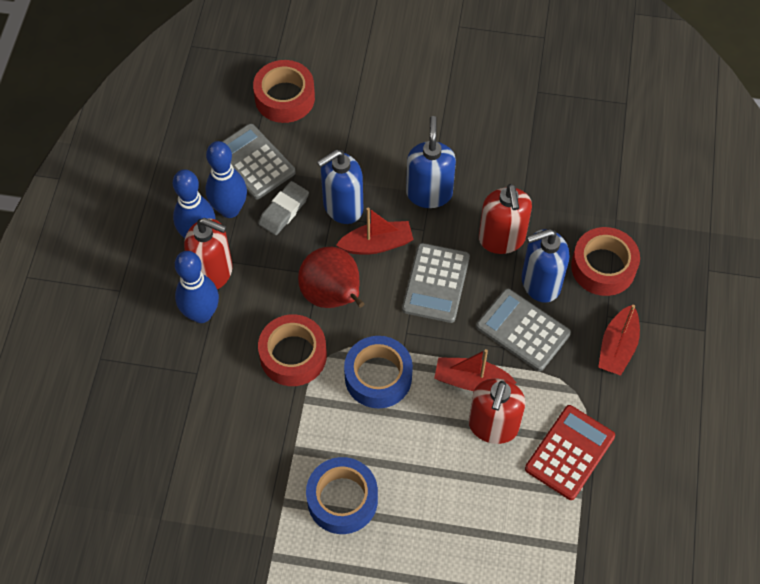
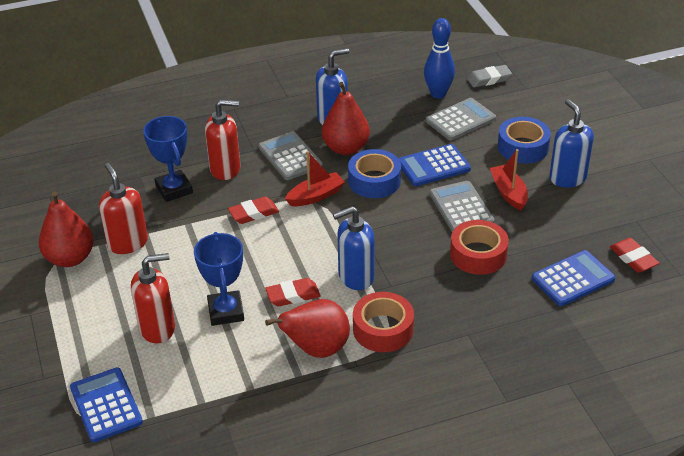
blue bowling pin: [173,169,215,238] [175,251,219,323] [206,141,247,218] = 3 -> [424,18,455,98] = 1
blue calculator: none = 0 -> [70,367,143,442] [398,144,471,186] [532,250,615,306] = 3
blue trophy: none = 0 -> [143,116,193,202] [194,232,244,326] = 2
red boat: [336,208,414,255] [434,349,516,391] [598,305,640,376] = 3 -> [285,151,345,206] [490,149,528,210] = 2
red calculator: [525,405,615,500] = 1 -> none = 0
red eraser: none = 0 -> [228,197,279,224] [265,278,321,306] [610,238,659,273] = 3
red pear: [298,247,364,308] = 1 -> [39,192,94,267] [265,299,350,358] [322,82,370,155] = 3
red tape: [253,60,315,123] [258,314,327,386] [571,227,640,296] = 3 -> [353,292,414,352] [450,220,509,275] = 2

